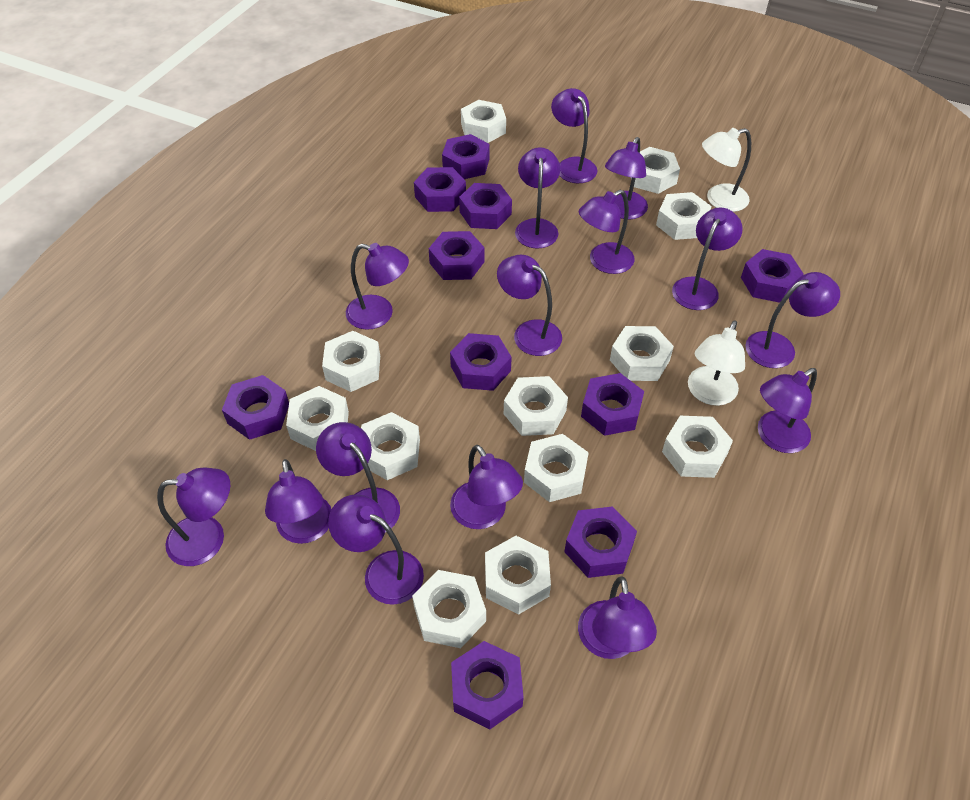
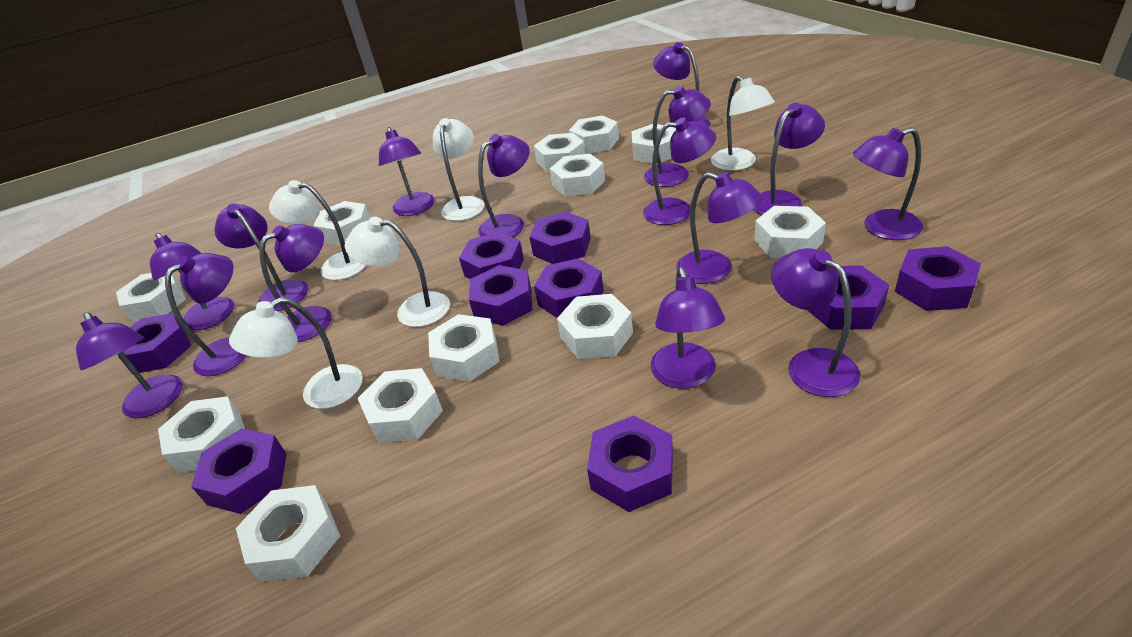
purple nut: [222,375,289,440] [414,167,466,212] [429,231,484,280] [442,134,490,179] [450,333,512,391] [451,641,524,729] [459,183,512,229] [564,506,637,578] [581,373,644,436] [741,249,803,303] = 10 -> [117,313,192,374] [191,428,287,514] [459,232,524,279] [469,265,532,326] [529,212,591,264] [534,258,604,318] [587,416,673,512] [808,265,889,329] [895,246,981,311] = 9
white lamp: [688,320,745,406] [702,128,751,212] = 2 -> [229,297,363,409] [269,180,366,280] [345,217,450,327] [433,118,484,221] [711,76,775,171] = 5

